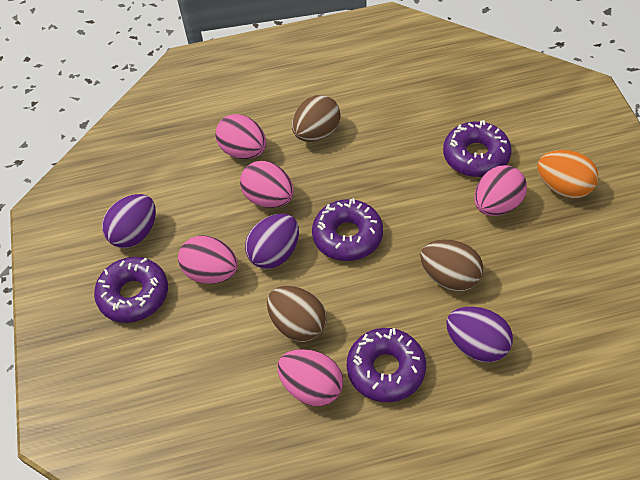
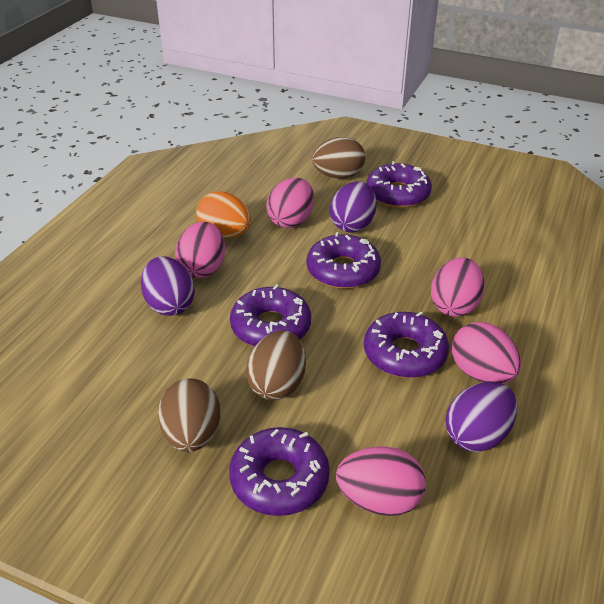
purple donut: [94,257,168,323] [312,198,383,261] [347,328,426,402] [443,120,512,177] = 4 -> [229,427,330,516] [230,284,311,347] [306,232,381,289] [364,312,449,378] [366,161,432,208] = 5

